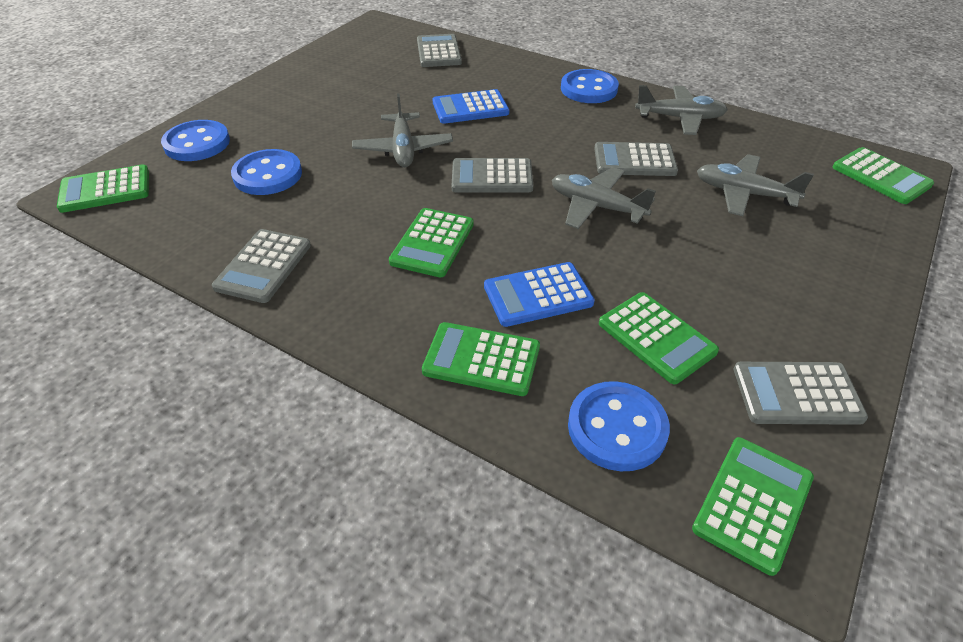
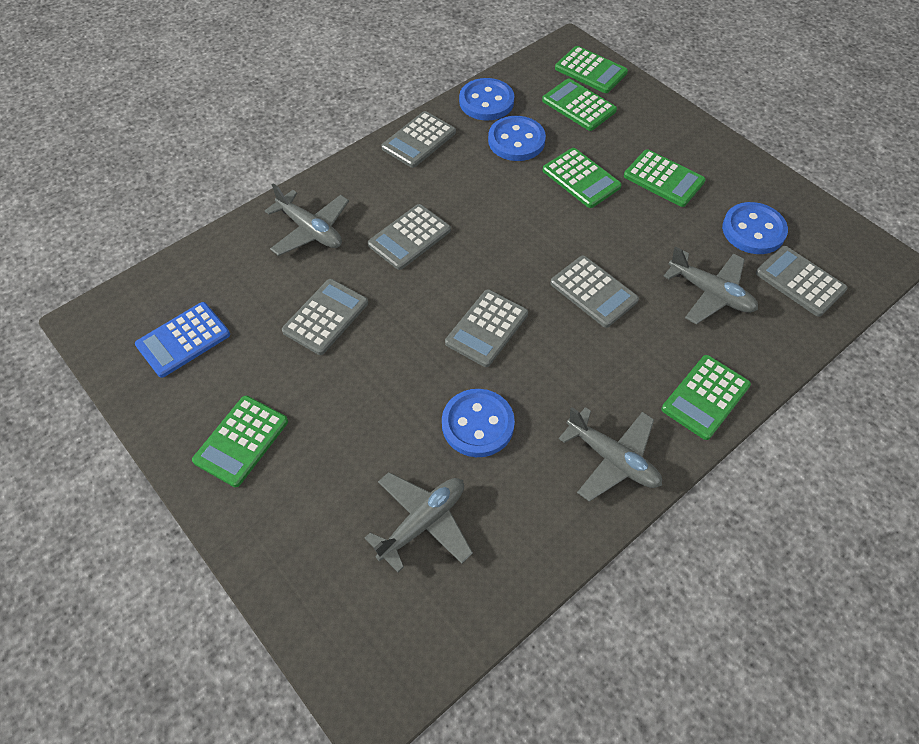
blue calculator: [433,89,509,124] [484,262,595,327] = 2 -> [135,302,230,378] = 1
grey calculator: [212,229,311,303] [417,34,462,67] [451,158,533,192] [594,142,678,176] [734,362,868,425] = 5 -> [282,279,368,355] [368,204,451,270] [381,111,456,168] [445,290,528,367] [550,256,639,328] [756,246,848,317] = 6

